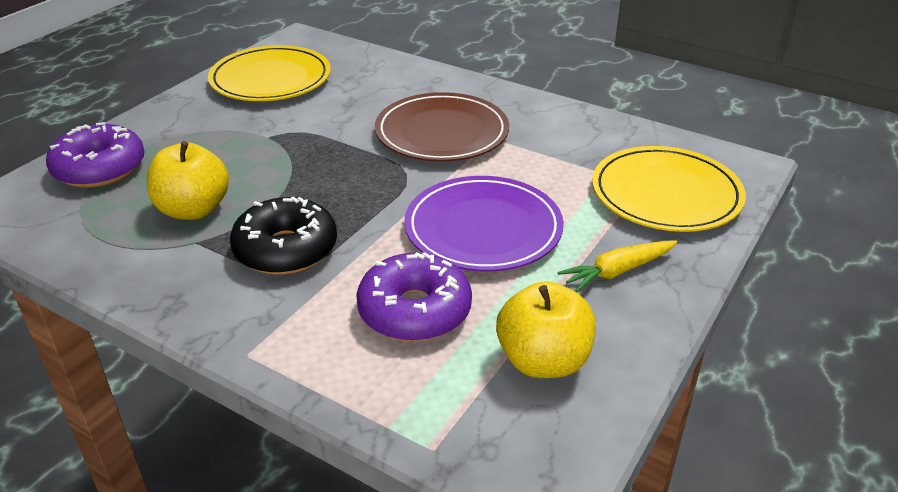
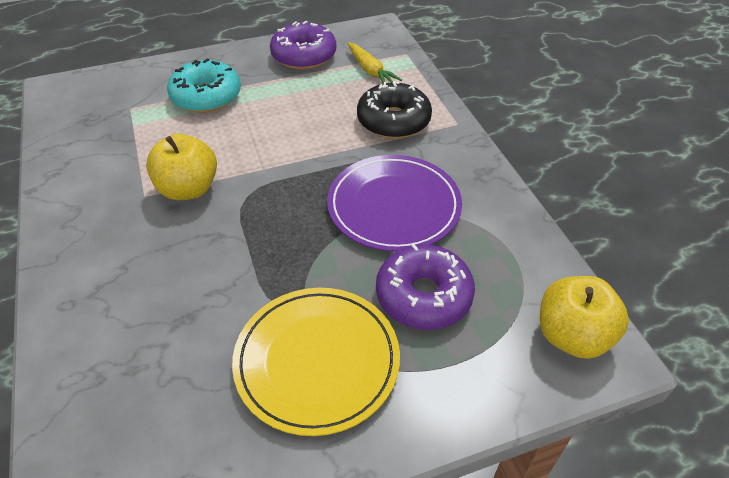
brown plate: [375,92,509,162] = 1 -> none = 0
turquoise donut: none = 0 -> [167,58,241,113] = 1
yellow plate: [208,45,331,101] [592,146,746,232] = 2 -> [232,288,400,436] = 1

